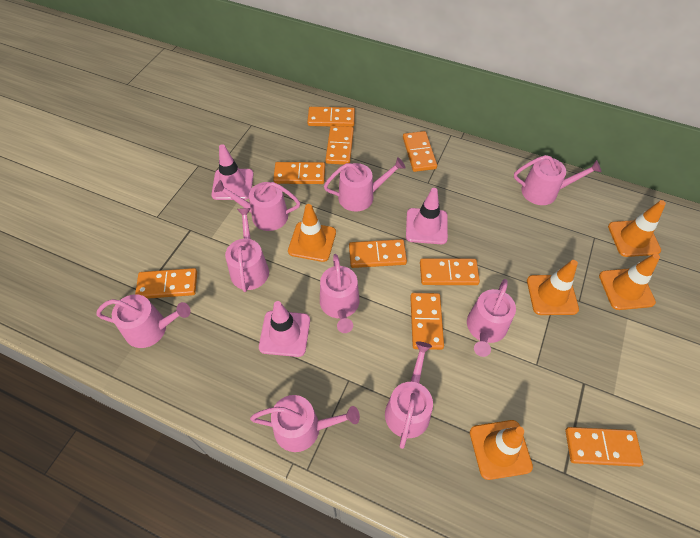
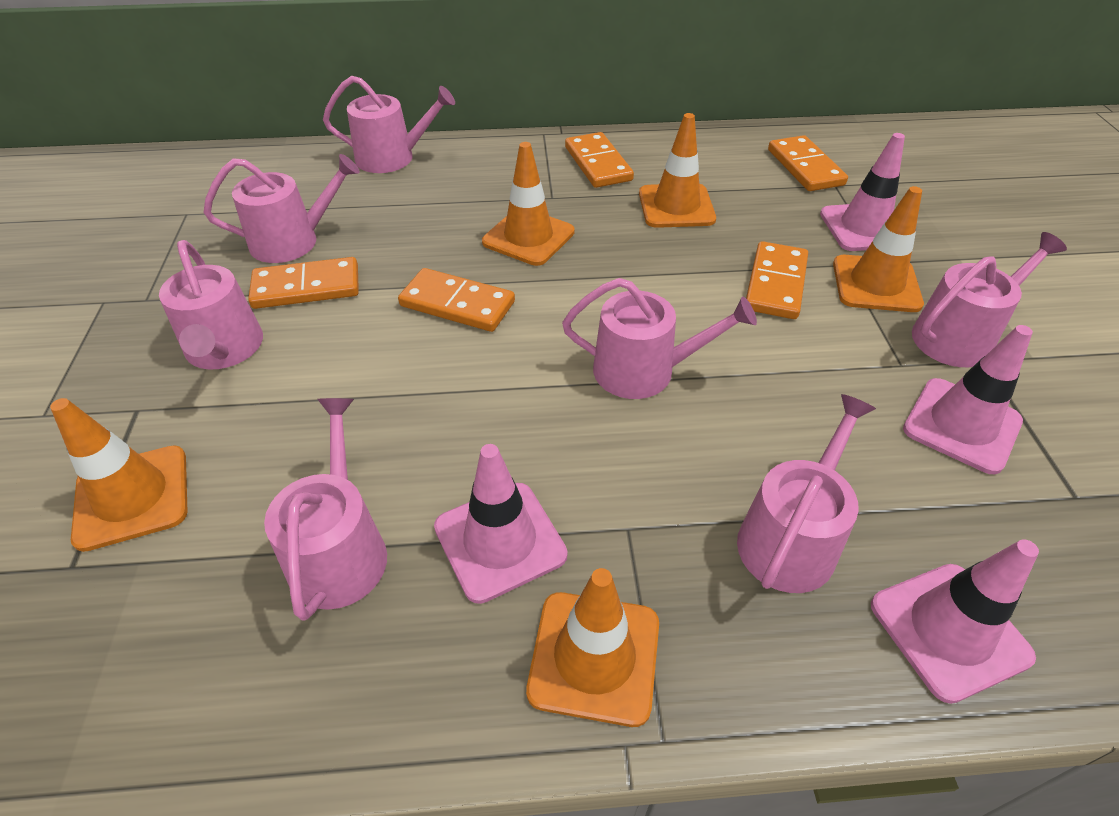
orange domino: [135,268,197,299] [273,162,325,184] [307,107,355,127] [325,126,354,165] [349,239,407,268] [403,131,437,172] [410,293,444,350] [420,258,480,285] [565,427,643,467] = 9 -> [248,257,359,309] [398,268,515,332] [565,132,634,188] [746,241,808,319] [768,135,848,191] = 5
pink traffic cone: [211,144,254,200] [259,301,310,357] [406,188,448,244] = 3 -> [434,444,568,604] [820,133,905,251] [871,539,1039,704] [903,325,1033,474] = 4
pink watering can: [96,294,191,348] [214,180,300,231] [225,208,269,292] [250,395,360,452] [320,254,359,333] [324,157,405,212] [385,342,433,449] [467,279,516,357] [514,155,602,205] = 9 -> [159,240,263,369] [204,154,360,263] [264,398,387,621] [323,76,455,173] [562,278,757,399] [737,394,876,593] [912,232,1067,367] = 7

